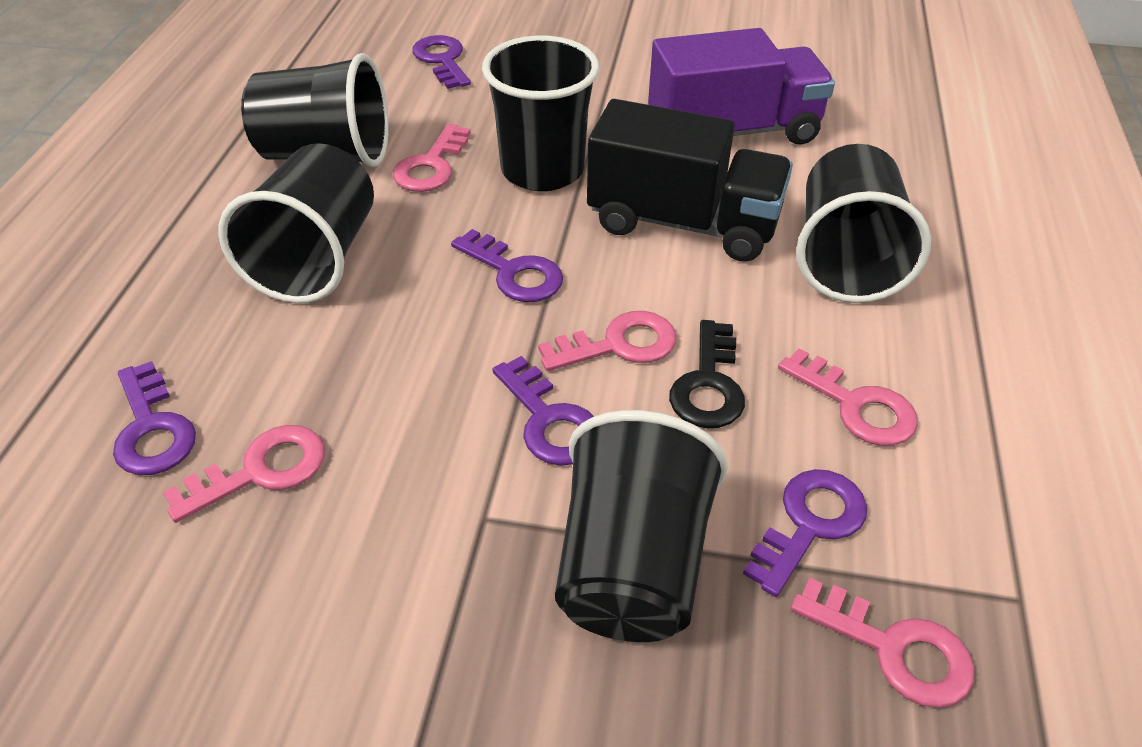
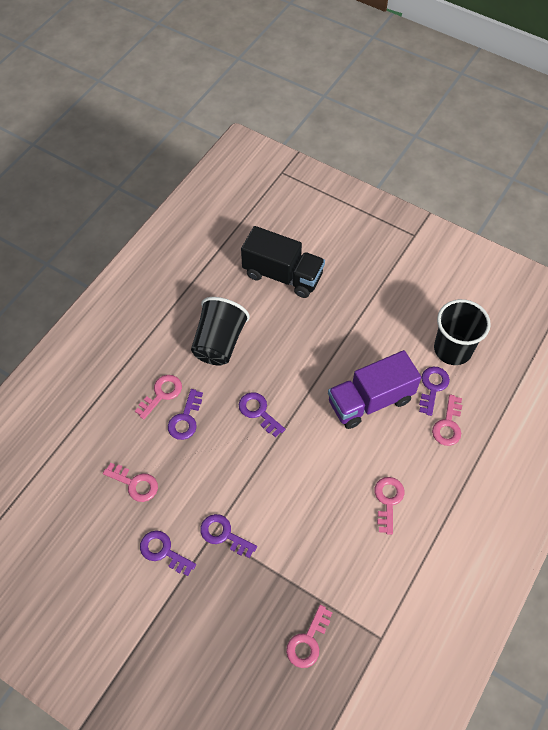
black cup: [218,143,374,303] [241,53,389,167] [482,35,599,191] [555,410,728,642] [796,144,931,303] = 5 -> [191,297,250,366] [434,299,491,365] = 2
black key: [669,320,745,428] = 1 -> none = 0

